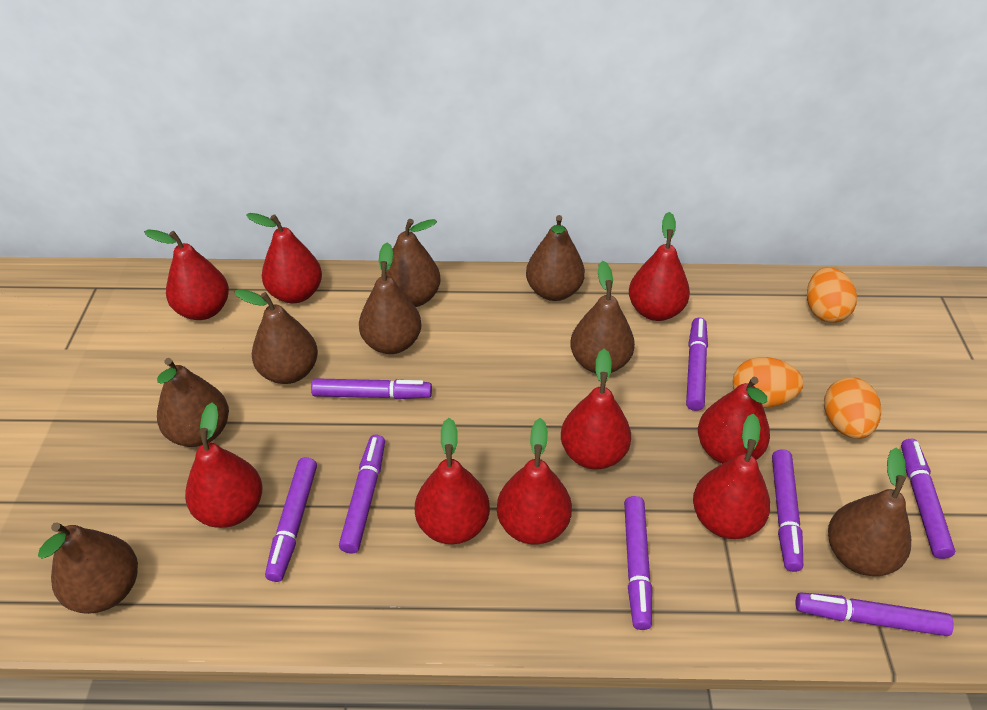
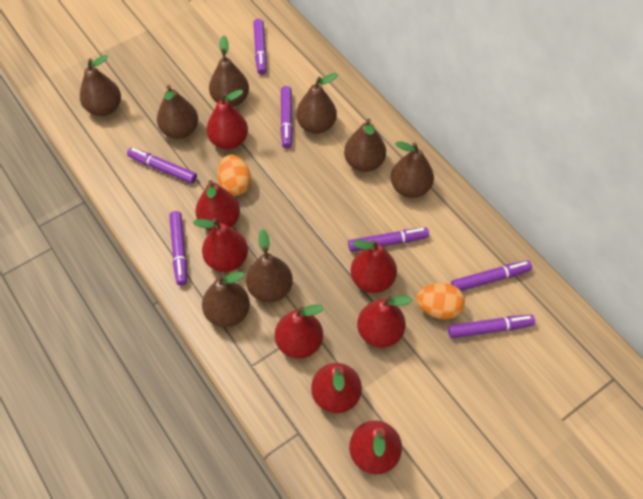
orange egg: [733,357,803,408] [807,267,857,323] [824,377,881,439] = 3 -> [218,155,251,196] [416,283,465,320] = 2
purple marker: [265,457,317,582] [311,378,432,399] [339,435,385,553] [624,496,652,630] [686,317,708,411] [772,450,803,572] [795,592,954,636] [901,439,955,559] = 8 -> [127,148,197,184] [169,211,187,286] [253,19,267,75] [280,86,293,148] [348,227,429,252] [448,315,535,338] [451,260,532,291] = 7
red pear: [144,229,229,320] [185,402,263,528] [246,213,322,303] [415,418,490,544] [497,418,572,544] [561,349,631,469] [629,212,690,321] [693,414,770,539] [698,377,770,464] = 9 -> [193,218,248,272] [195,180,240,231] [206,90,248,150] [275,304,324,359] [311,363,362,413] [349,421,402,474] [351,240,397,293] [357,295,412,348] = 8

